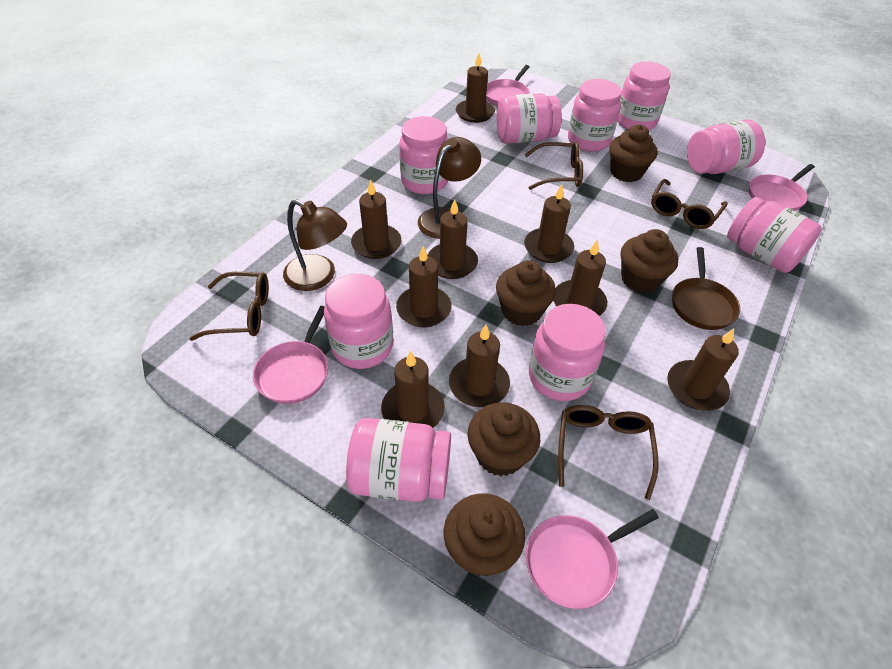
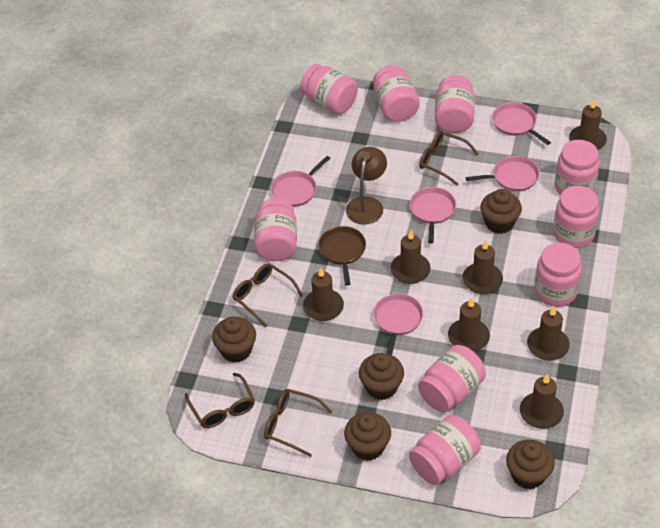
brown candle: [351,179,401,259] [381,351,445,428] [396,246,451,327] [427,199,478,279] [449,325,510,407] [456,53,495,123] [524,184,574,263] [553,239,607,316] [667,329,739,411] = 9 -> [303,268,344,321] [390,230,431,284] [448,297,490,352] [462,240,503,294] [520,374,564,429] [527,306,570,361] [569,99,607,150] = 7
brown lamp: [283,199,347,291] [418,137,481,239] = 2 -> [346,147,387,225] = 1
pink pan: [253,306,328,404] [486,65,530,106] [526,509,659,609] [749,164,815,211] = 4 -> [271,156,331,207] [373,293,423,355] [410,187,456,244] [466,156,540,191] [492,102,551,145] = 5

